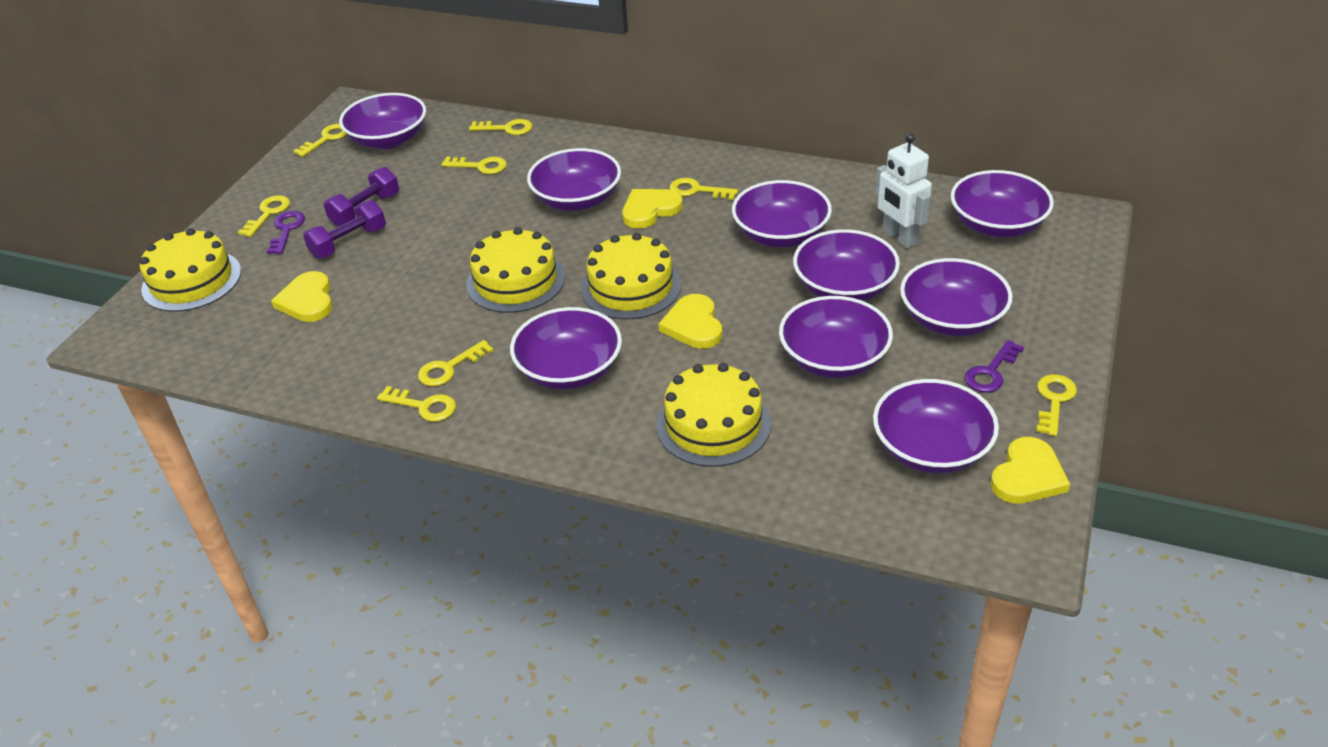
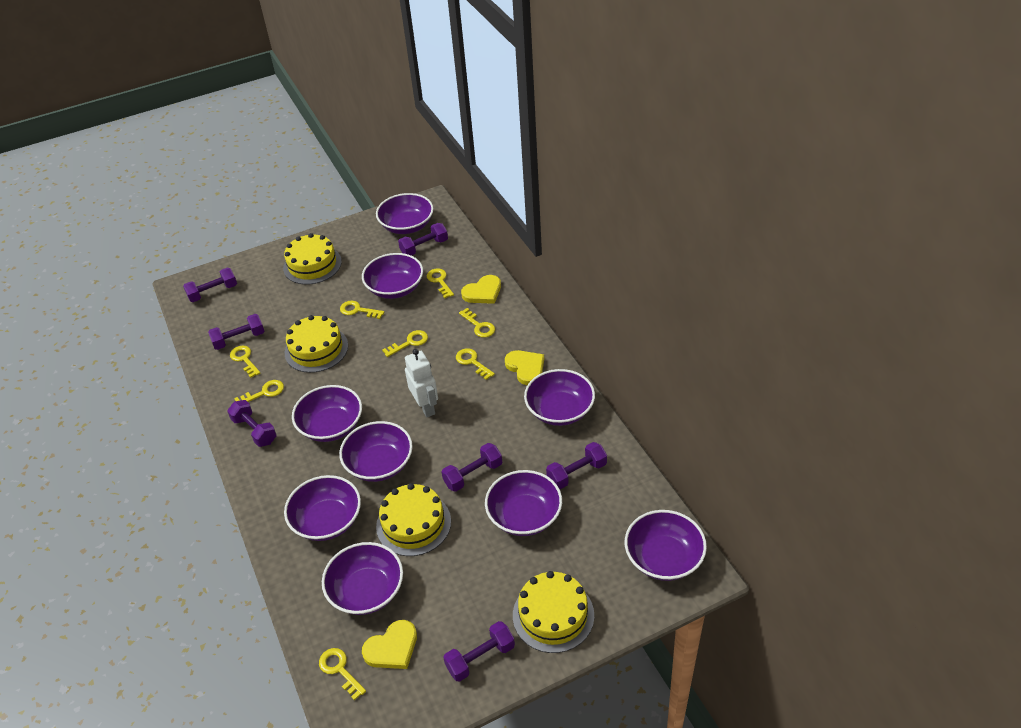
purple dumbbell: [303,200,386,259] [324,167,399,226] = 2 -> [183,268,237,302] [208,314,264,350] [227,400,277,447] [398,223,448,256] [442,443,502,492] [443,621,515,682] [546,442,607,489] = 7
purple key: [267,211,305,254] [964,340,1024,393] = 2 -> none = 0
yellow heart: [271,271,333,322] [622,189,683,229] [659,294,722,349] [990,437,1070,504] = 4 -> [362,620,417,669] [461,275,501,304] [505,350,544,385] = 3

